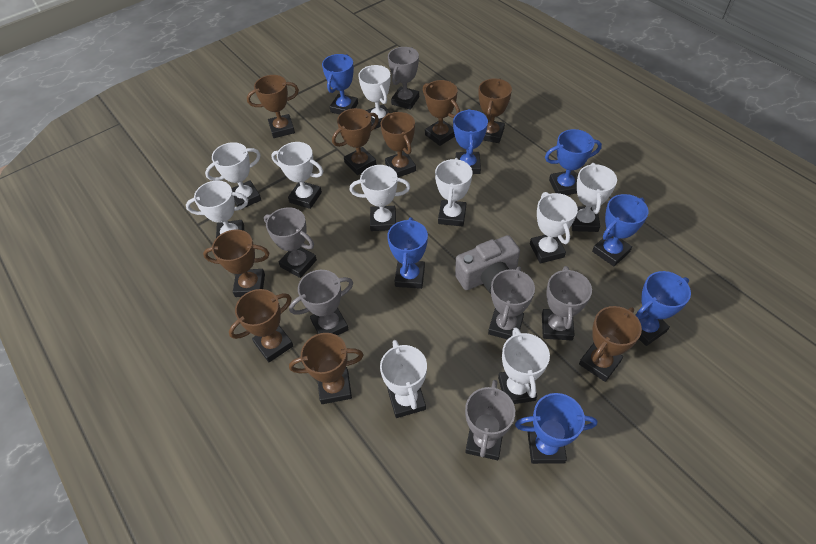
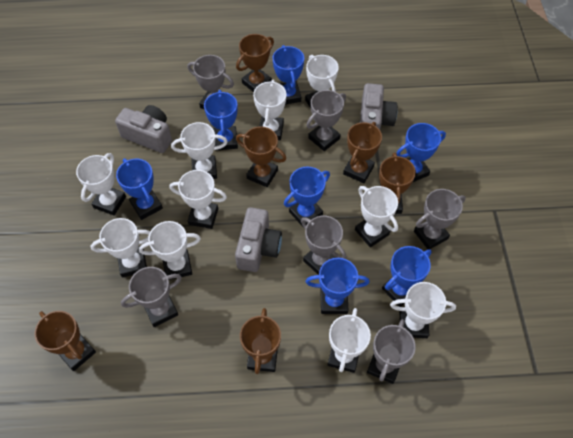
brown trophy: [203,230,269,297] [229,289,294,362] [247,75,299,138] [289,333,364,404] [332,108,379,175] [380,112,416,178] [423,80,460,146] [478,78,512,143] [579,306,642,382] = 9 -> [34,311,96,371] [236,34,274,92] [236,126,286,187] [240,308,281,374] [343,122,382,183] [379,153,416,214] = 6
grey camera: [455,235,520,293] = 1 -> [115,105,172,153] [235,207,282,272] [360,83,398,130] = 3

